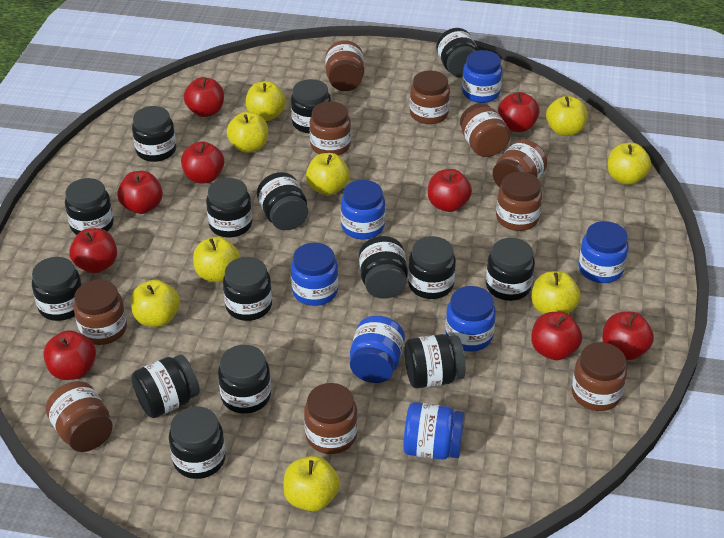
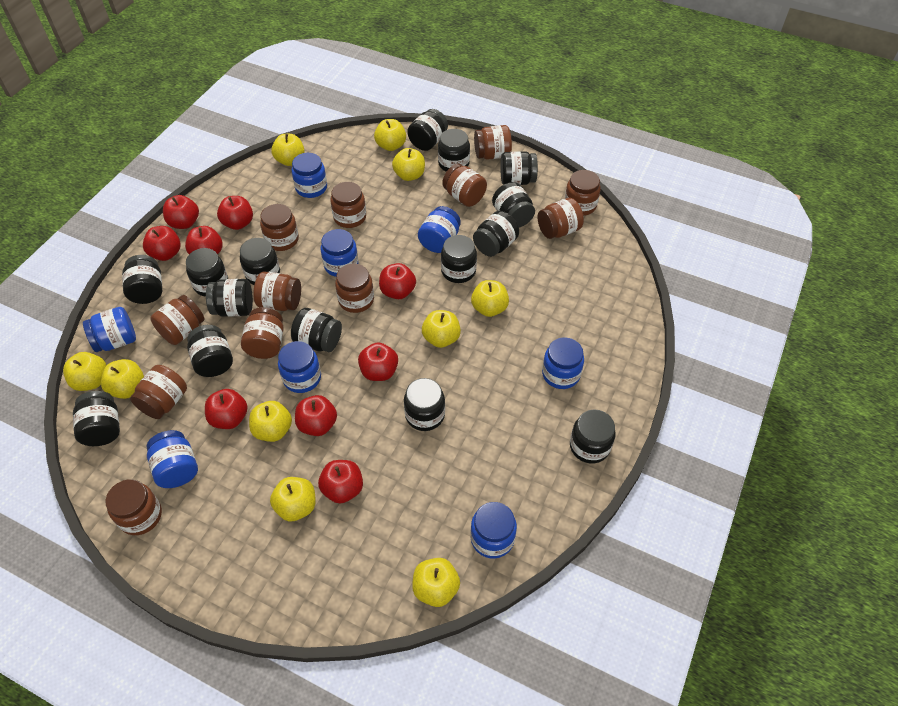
blue jar: [291,243,338,306] [341,180,385,240] [350,316,405,383] [403,402,465,460] [445,286,496,352] [462,50,502,103] [578,221,629,283] = 7 -> [83,307,136,352] [147,430,198,488] [278,341,321,393] [292,153,327,198] [321,229,358,277] [418,206,461,253] [470,502,517,559] [542,337,584,389] = 8
brown jar: [46,381,113,452] [74,280,127,345] [304,383,358,454] [310,101,351,155] [325,40,364,91] [410,71,450,124] [460,103,510,157] [493,139,548,188] [496,172,542,231] [571,342,627,411] = 10 -> [105,479,162,535] [130,365,187,419] [151,295,204,345] [241,307,284,359] [253,271,301,311] [260,204,299,251] [330,182,366,228] [335,264,374,313] [442,164,487,207] [474,125,512,160] [537,198,584,239] [565,170,601,216] = 12
yellow apple: [131,279,180,327] [193,237,240,282] [226,112,268,153] [246,81,286,121] [283,456,340,511] [306,153,350,195] [531,271,581,314] [546,96,587,136] [607,143,651,185] = 9 -> [63,352,107,391] [101,359,144,399] [249,401,292,442] [270,477,316,521] [271,134,305,166] [374,119,406,151] [392,148,425,181] [412,558,460,607] [422,310,461,348] [471,280,509,317] = 10

